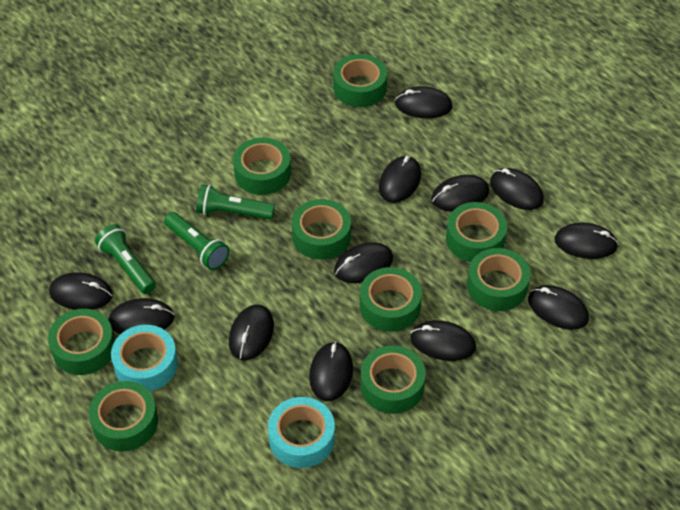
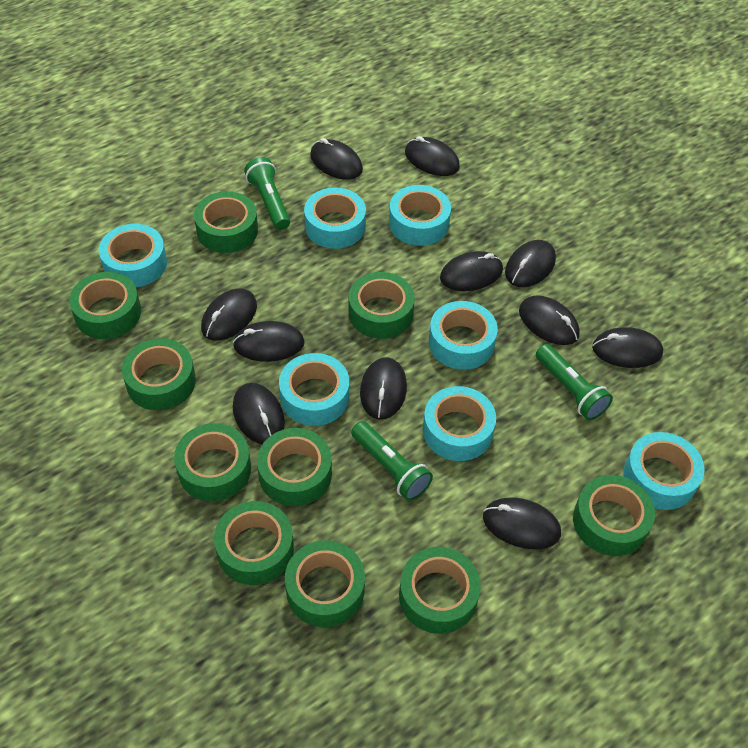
black mouse: [49,272,113,310] [109,298,174,334] [229,305,274,361] [309,341,353,401] [334,242,393,283] [379,156,421,203] [395,86,452,118] [411,320,476,361] [431,175,489,211] [490,168,544,210] [528,285,589,330] [554,223,619,259] = 12 -> [201,288,257,341] [233,321,305,362] [233,383,285,444] [310,138,363,180] [360,357,407,420] [405,136,460,176] [440,251,503,291] [483,497,561,549] [505,240,556,287] [519,295,579,345] [592,327,663,368] = 11
green tape: [48,309,115,375] [89,381,158,451] [233,137,291,195] [292,199,351,260] [333,54,387,107] [360,267,422,331] [360,345,426,414] [446,202,507,262] [467,248,530,311] = 9 -> [69,272,141,339] [122,338,196,410] [174,423,251,501] [194,191,258,253] [214,501,294,585] [257,428,332,506] [285,540,365,627] [349,272,415,339] [399,547,481,634] [573,475,655,556] = 10
turquoise tape: [111,325,178,391] [268,397,335,468] = 2 -> [99,224,167,288] [279,353,349,426] [304,188,366,249] [389,185,451,246] [423,386,496,461] [429,301,498,370] [623,432,705,510] = 7

